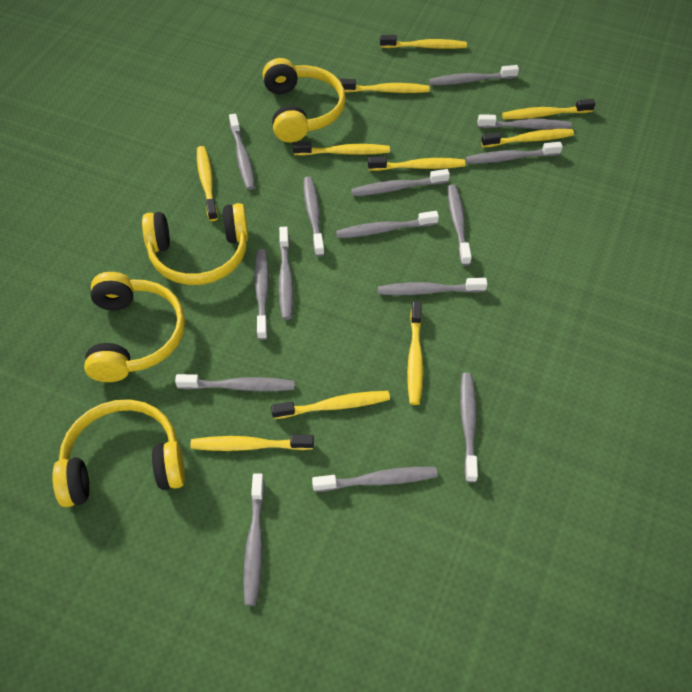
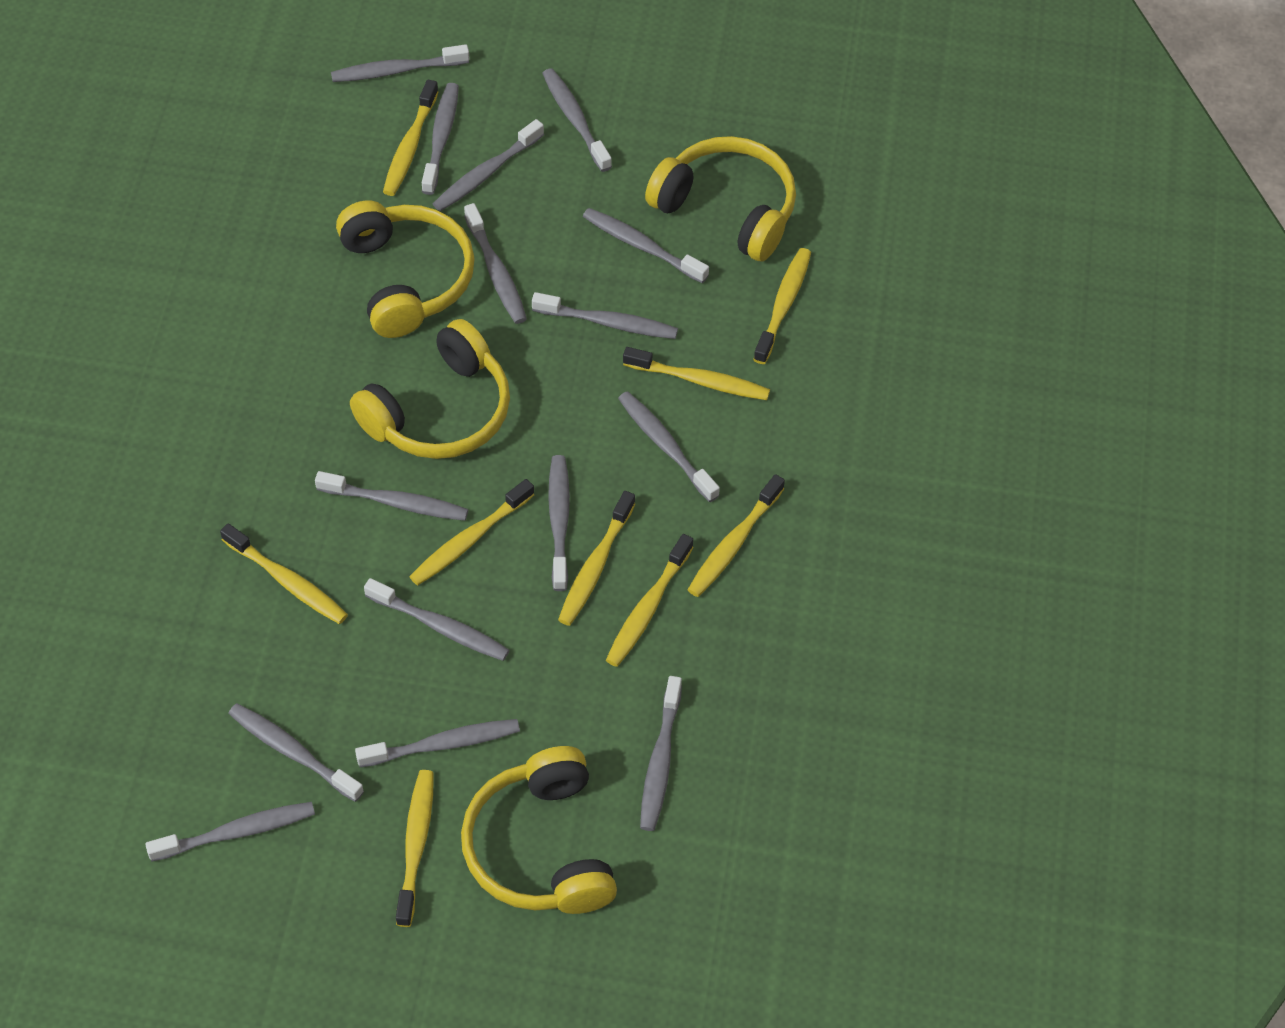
yellow toothbrush: [190,435,314,451] [197,146,218,221] [271,391,390,419] [293,141,390,156] [339,79,430,93] [368,156,465,171] [380,35,467,49] [407,301,423,405] [481,129,574,147] [502,99,596,119] = 10 -> [220,523,348,624] [383,79,439,196] [396,770,434,927] [409,479,534,586] [558,491,636,626] [606,534,693,667] [623,347,770,400] [688,474,785,597] [753,248,811,364] = 9

